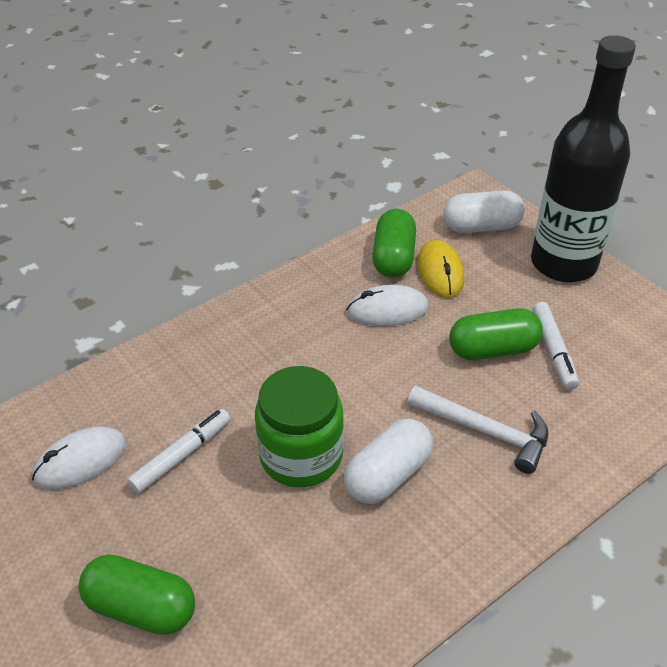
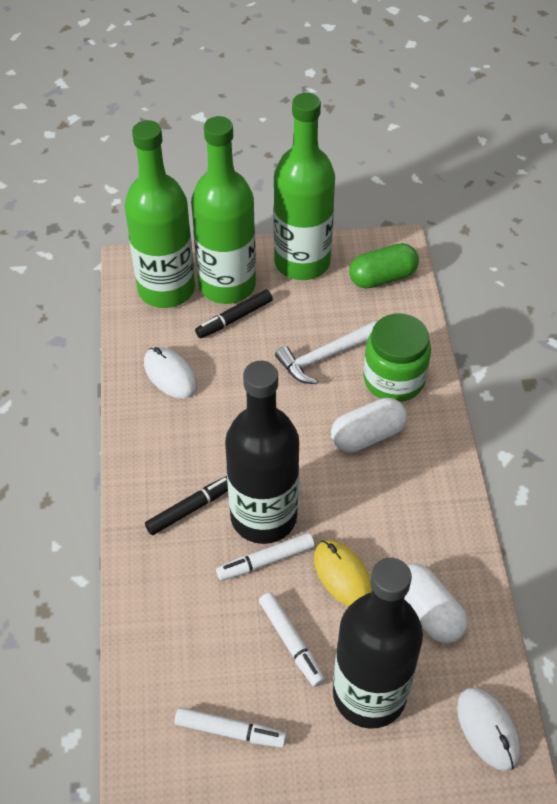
black bottle: [531,35,636,282] = 1 -> [225,361,299,544] [333,558,423,729] = 2
black marker: none = 0 -> [145,476,228,535] [195,289,273,338] = 2
green bottle: none = 0 -> [124,120,195,308] [191,116,256,304] [273,93,335,280] = 3
green capsule: [78,554,195,635] [372,209,416,278] [449,308,543,360] = 3 -> [349,243,419,289] = 1
white marker: [127,409,230,494] [533,302,579,390] = 2 -> [175,707,287,748] [216,533,315,581] [259,592,325,687] = 3

